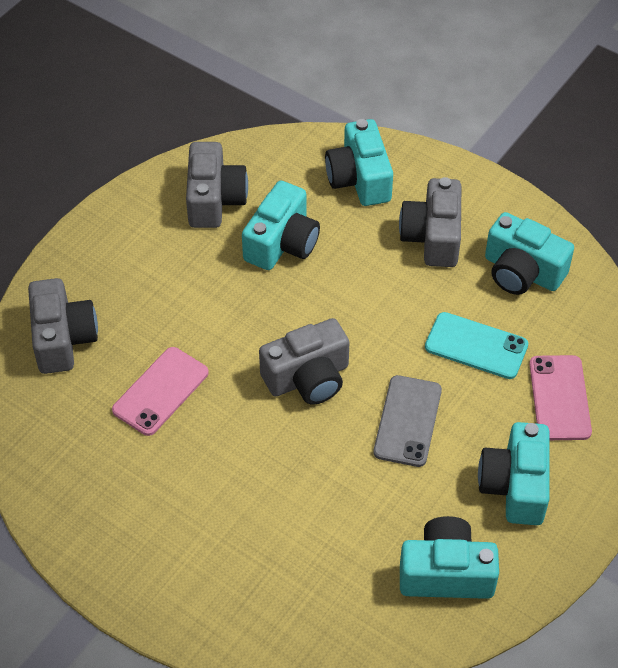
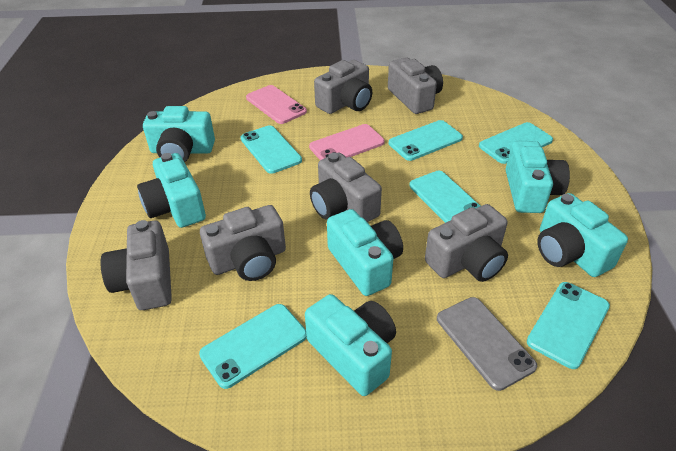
grey camera: [28,278,98,374] [186,142,248,228] [259,318,349,405] [399,177,461,267] = 4 -> [100,220,172,310] [200,205,286,281] [310,153,382,222] [314,60,372,114] [388,57,443,114] [425,204,508,282] = 6
turquoise camera: [242,181,320,270] [325,119,393,206] [400,516,499,599] [478,422,550,525] [485,212,574,295] = 5 -> [137,153,206,228] [143,106,215,162] [305,294,396,396] [327,209,403,296] [506,141,570,213] [537,193,628,277] = 6
turquoise phone: [425,312,528,379] = 1 -> [199,304,307,389] [240,125,302,174] [389,120,463,161] [409,171,480,223] [479,122,553,164] [527,282,610,369] = 6

